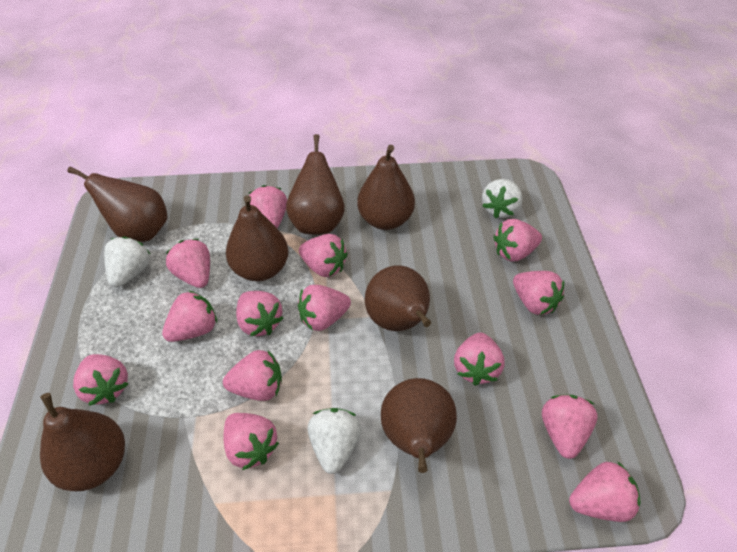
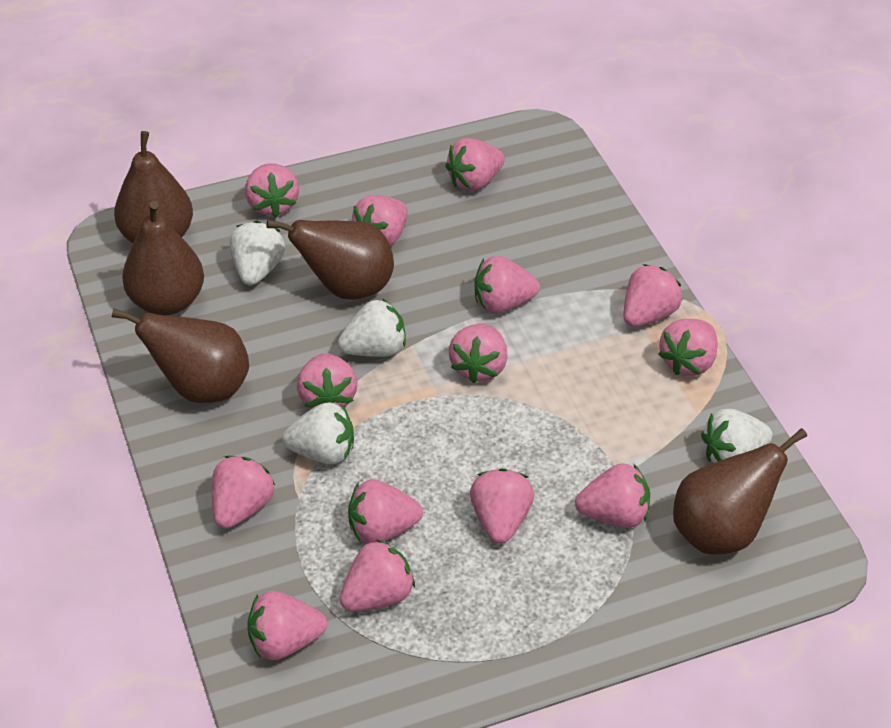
brown pear: [40,393,125,491] [67,166,168,242] [226,195,289,281] [286,134,345,235] [357,145,415,230] [365,265,431,331] [381,378,457,473] = 7 -> [112,308,249,403] [114,131,193,243] [122,201,204,315] [267,220,394,300] [673,428,807,555] = 5
white strawberry: [104,236,150,287] [307,408,362,474] [482,179,523,218] = 3 -> [230,221,285,285] [282,402,354,465] [338,298,406,357] [701,409,772,463] = 4

